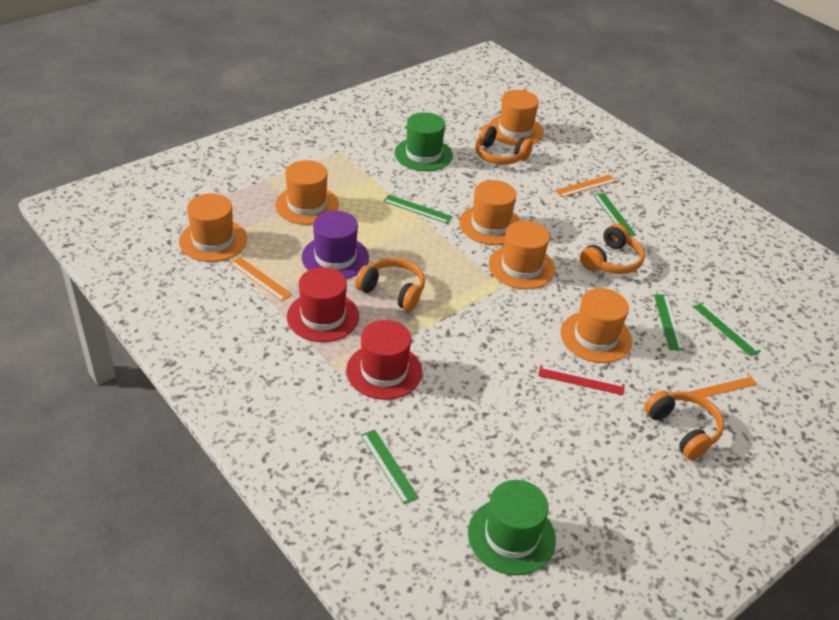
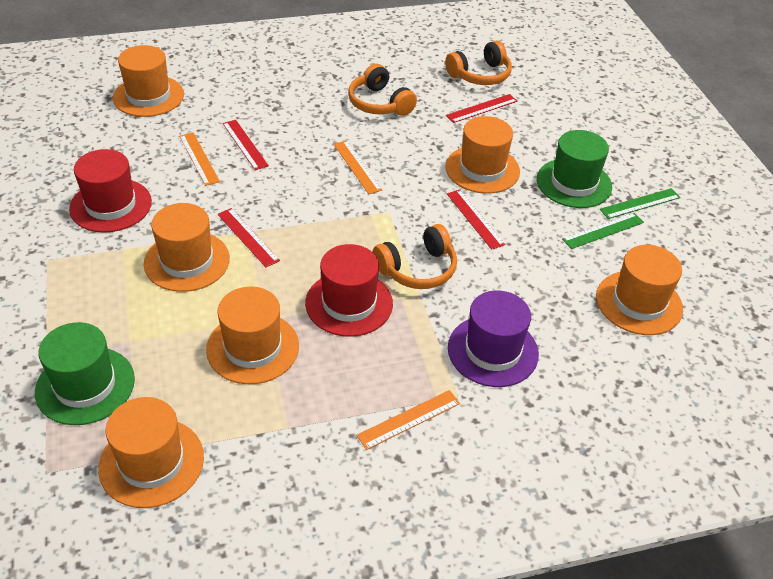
green ruler: [360,429,419,504] [383,195,453,224] [594,193,636,236] [654,294,684,351] [694,302,761,356] = 5 -> [562,213,644,249] [600,188,680,219] = 2
orange headphones: [355,258,425,311] [475,124,533,165] [580,224,645,274] [644,390,724,460] = 4 -> [348,64,417,116] [373,224,457,289] [445,40,512,85] = 3
red ruler: [538,365,625,395] = 1 -> [218,208,280,267] [223,120,269,170] [446,94,517,123] [447,190,505,250] = 4

